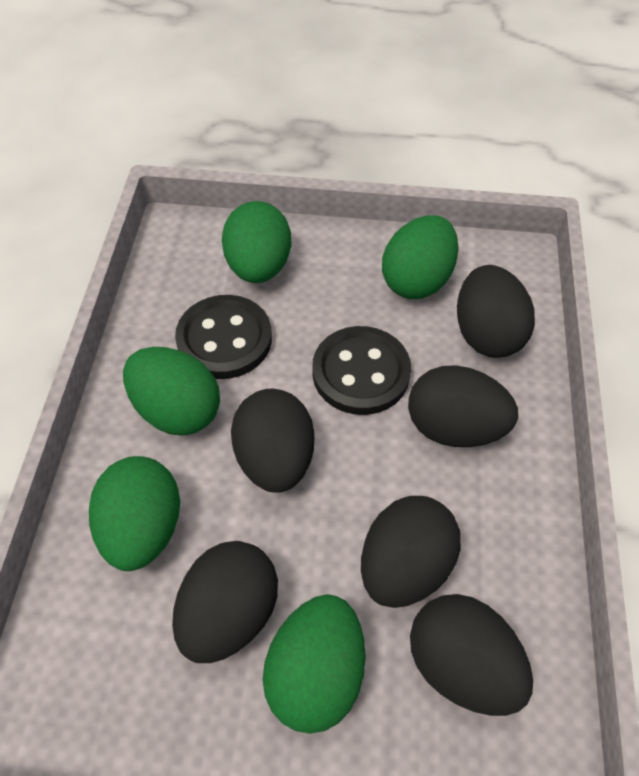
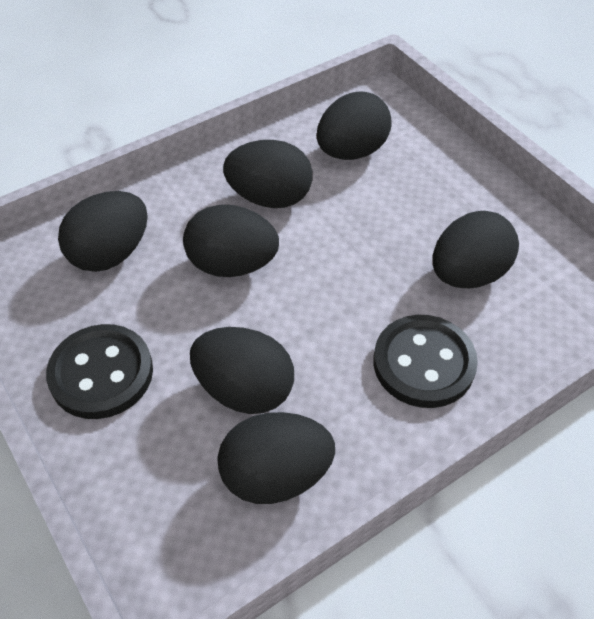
black egg: [172,541,278,663] [231,389,314,493] [361,496,461,608] [408,365,518,447] [410,594,533,716] [457,265,535,358] = 6 -> [58,191,148,272] [183,205,279,277] [190,327,294,414] [217,412,335,504] [223,140,312,208] [317,91,392,160] [433,211,519,288] = 7
green egg: [89,456,180,571] [123,347,220,435] [222,201,291,283] [263,594,366,734] [382,215,459,299] = 5 -> none = 0

